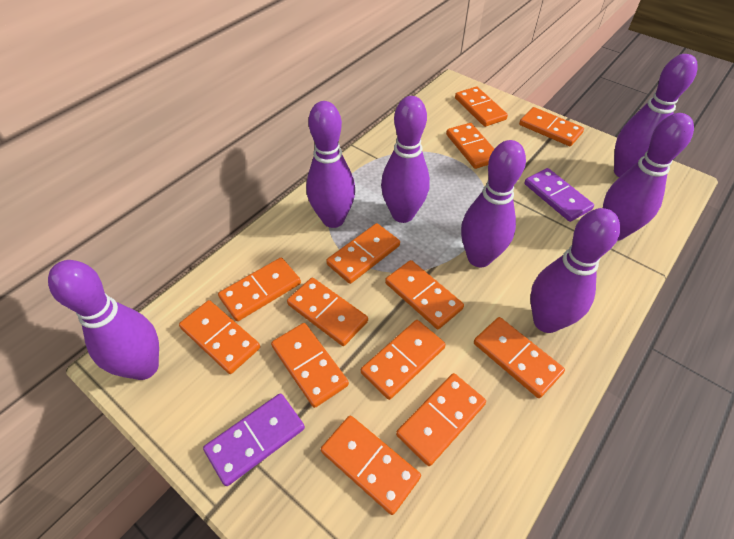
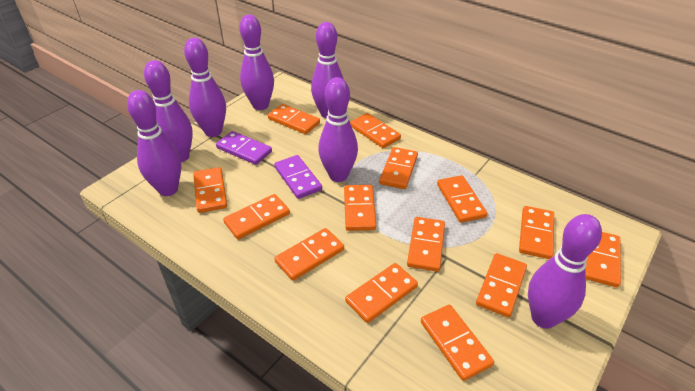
orange domino: [179,300,260,374] [218,258,301,321] [271,323,349,408] [287,278,368,346] [321,415,421,515] [326,223,400,284] [361,320,446,400] [385,260,464,329] [396,373,486,466] [446,123,494,169] [455,86,508,127] [474,317,565,398] [519,107,584,146] = 13 -> [193,167,227,213] [223,194,290,240] [268,104,320,134] [274,228,344,281] [344,185,376,231] [345,263,418,323] [350,113,401,148] [379,147,418,189] [407,217,445,272] [421,305,494,381] [437,175,487,223] [476,253,527,317] [519,206,554,259] [585,232,621,287] = 14

